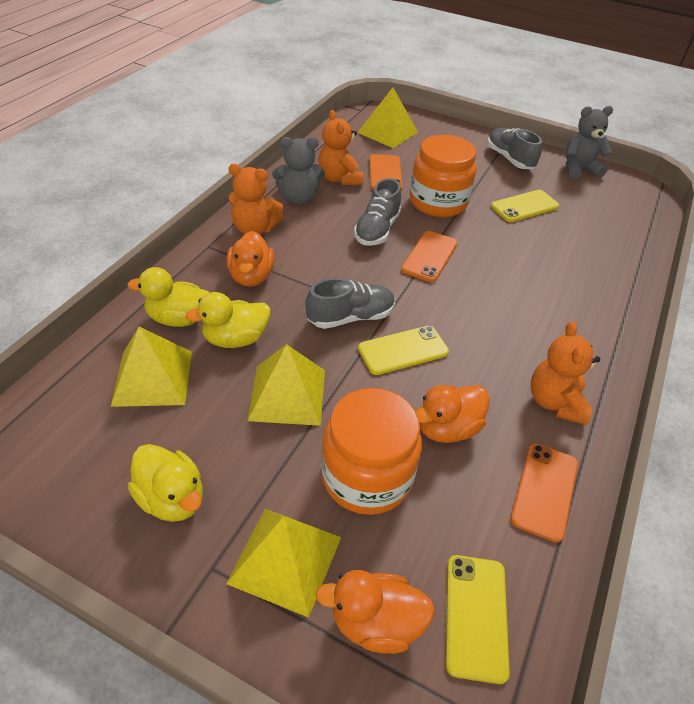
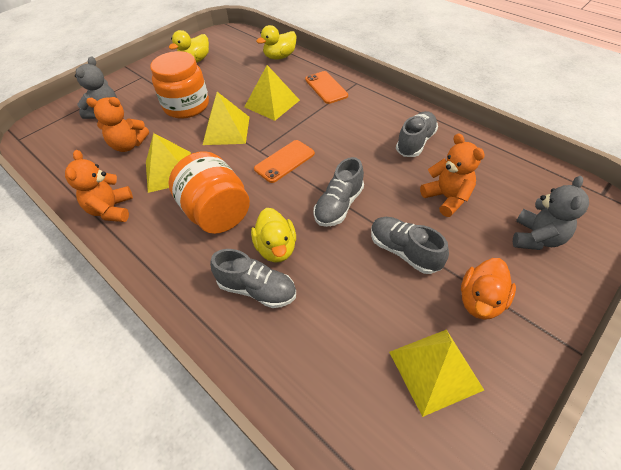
grey shoe: [306,278,395,329] [354,178,401,246] [487,128,542,169] = 3 -> [210,249,296,308] [313,157,364,227] [371,217,449,274] [396,111,438,157] = 4
orange duck: [226,231,275,287] [315,570,435,654] [416,385,490,443] = 3 -> [461,258,516,320] = 1
orange phone: [369,154,403,191] [401,231,458,282] [510,443,578,543] = 3 -> [254,140,315,183] [305,71,348,104] = 2
yellow phone: [358,326,449,375] [446,555,510,684] [491,190,559,222] = 3 -> none = 0

